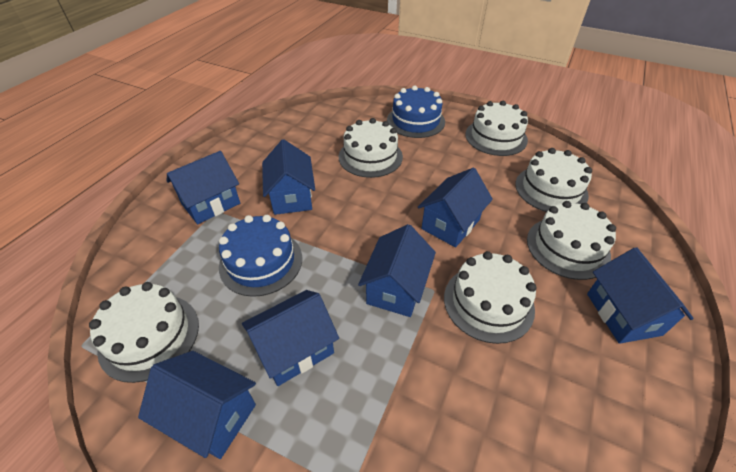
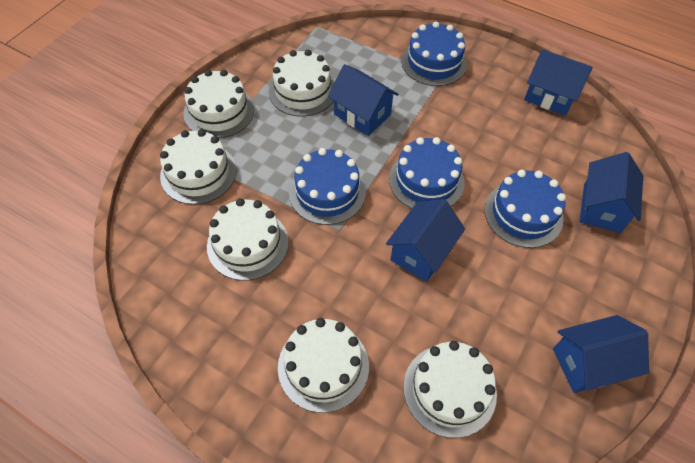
blue cake: [219,215,302,297] [387,86,445,138] = 2 -> [289,148,366,225] [389,137,465,209] [401,22,467,86] [484,170,566,248] = 4
blue house: [138,351,256,459] [167,151,240,224] [242,290,339,386] [262,139,315,215] [358,224,436,317] [418,168,493,248] [587,247,694,344] = 7 -> [328,64,399,136] [386,199,465,282] [524,49,593,116] [553,315,649,393] [579,152,643,233] = 5

